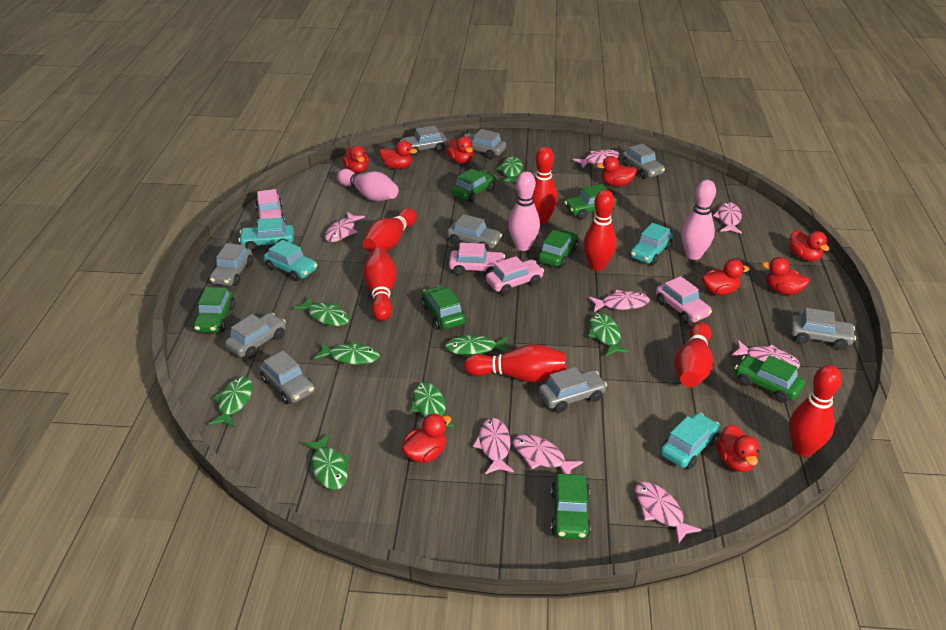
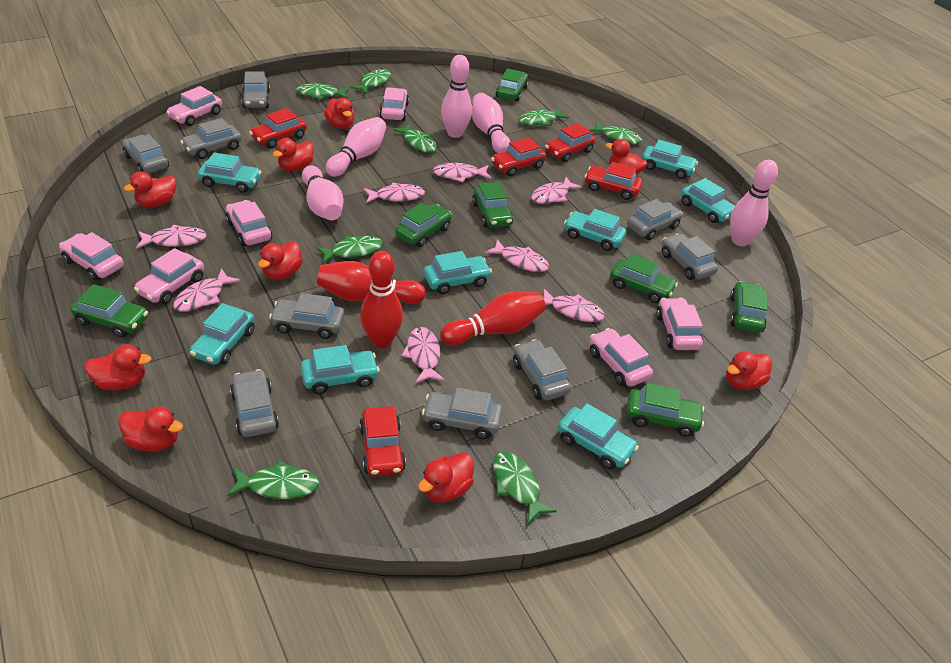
pink bowling pin: [337,169,399,201] [508,171,540,251] [681,180,716,260] = 3 -> [302,165,344,220] [326,117,386,177] [441,55,472,138] [472,93,510,153] [730,160,778,246] = 5
pink car: [255,189,285,222] [449,243,505,275] [486,256,544,295] [656,276,712,323] = 4 -> [59,232,124,281] [134,248,204,304] [166,86,222,126] [225,200,272,246] [379,87,409,121] [590,328,653,387] [656,298,703,350] = 7
red bowling pin: [363,208,417,253] [363,247,397,321] [464,344,566,382] [533,147,558,224] [583,190,617,271] [674,322,713,388] [789,365,842,457] = 7 -> [317,261,426,304] [360,251,403,348] [440,292,546,346] = 3
red car: none = 0 -> [249,108,307,149] [359,406,406,476] [491,137,546,176] [545,123,595,162] [585,162,642,200] = 5
turquoise car: [238,217,294,251] [263,240,317,281] [630,223,673,265] [660,413,720,469] = 4 -> [190,303,255,365] [198,153,261,193] [301,345,379,394] [424,251,492,294] [558,403,639,470] [564,209,626,251] [642,140,698,179] [681,178,735,223] = 8

